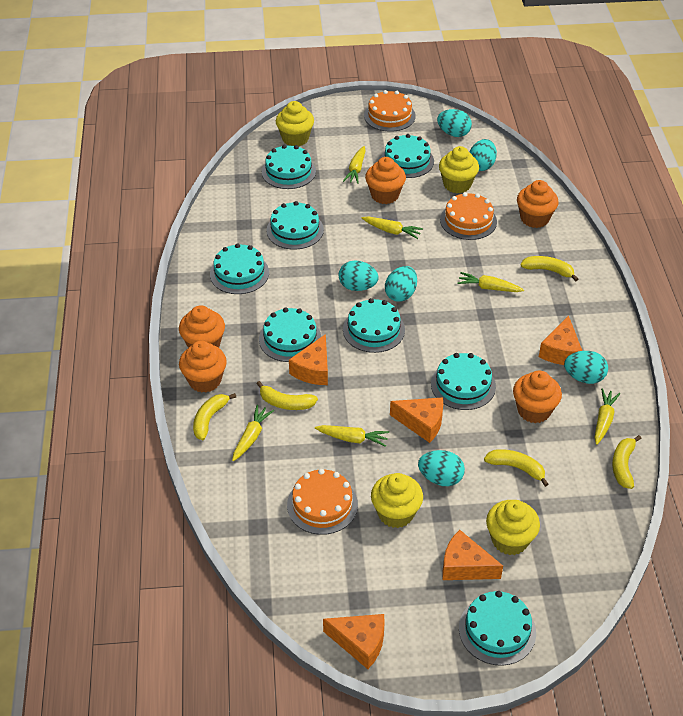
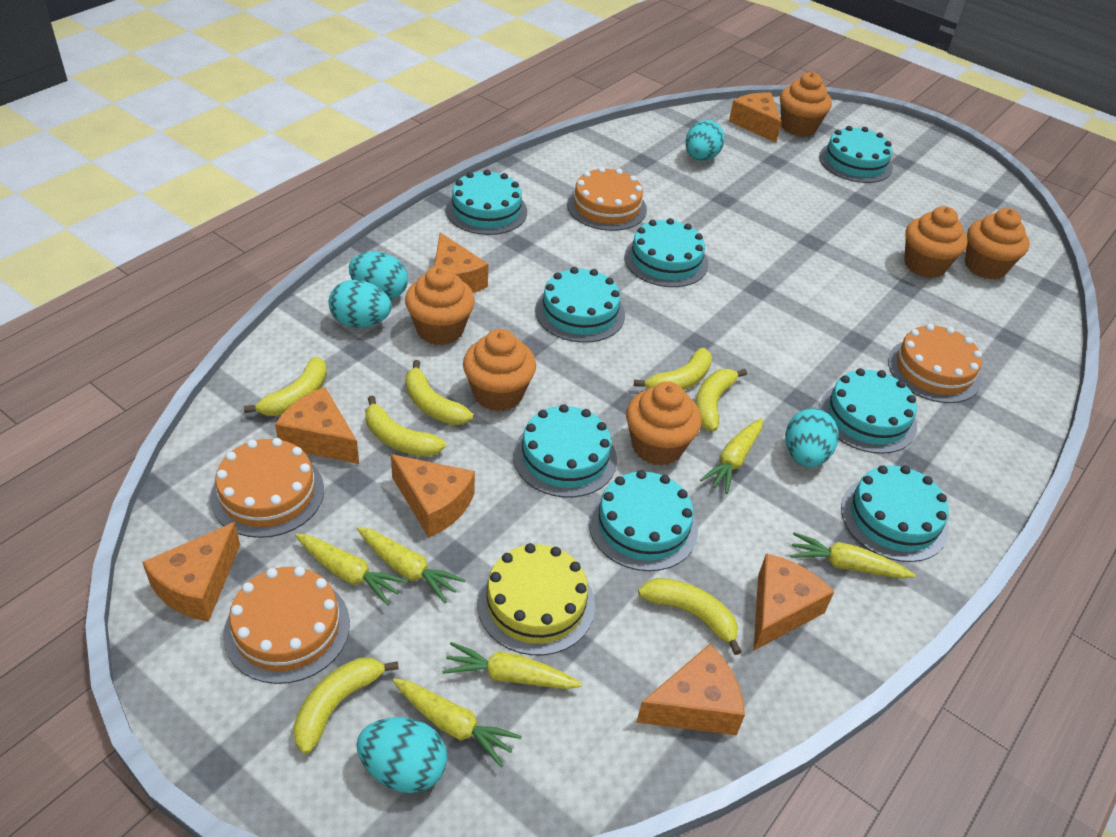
orange cake: [287,469,358,535] [364,90,416,132] [440,192,497,240] = 3 -> [210,438,324,538] [223,566,350,684] [567,167,647,231] [888,324,982,403] = 4
orange cheese: [289,334,328,385] [323,614,385,669] [390,397,443,443] [442,530,503,580] [539,316,582,365] = 5 -> [142,522,240,622] [275,387,359,464] [391,454,475,538] [434,232,489,293] [636,644,745,735] [729,93,781,143] [754,553,834,651] = 7
orange cupcake: [179,305,225,348] [179,341,227,393] [365,157,406,204] [513,370,562,423] [517,180,558,228] = 5 -> [405,265,475,345] [463,329,536,412] [626,382,701,466] [780,72,832,137] [904,206,968,278] [965,208,1030,279] = 6
turquoise egg: [339,261,379,291] [385,266,417,302] [418,450,465,486] [437,109,472,137] [470,139,497,171] [564,351,608,384] = 6 -> [329,280,392,328] [349,252,408,300] [356,717,447,793] [685,120,725,161] [785,408,839,467] = 5
yellow banana: [193,393,236,440] [256,381,318,410] [484,449,548,487] [521,256,578,281] [612,435,641,489] = 5 -> [244,357,327,416] [293,658,399,754] [366,396,446,457] [405,360,473,425] [634,348,712,390] [638,578,742,655] [695,369,747,431] = 7
yellow cake: none = 0 -> [477,543,595,655] = 1
yellow cupcake: [276,101,314,146] [371,473,423,528] [439,146,479,193] [486,500,540,555] = 4 -> none = 0

